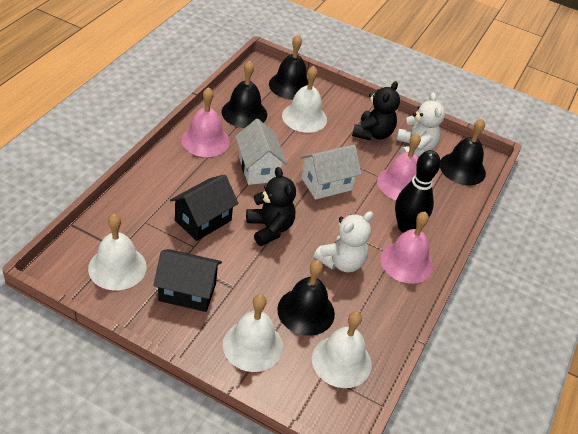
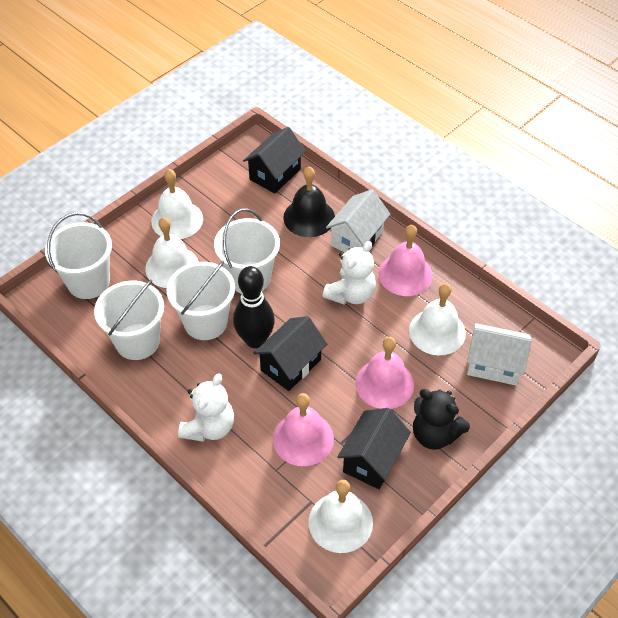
black bell: [222,61,267,128] [269,35,308,100] [277,260,335,336] [440,119,486,185] = 4 -> [283,166,335,237] = 1
black house: [153,249,222,312] [170,174,239,241] = 2 -> [243,127,306,194] [254,316,327,391] [337,408,411,489] = 3
black teddy bear: [246,167,296,246] [352,81,400,141] = 2 -> [413,389,470,450] = 1
white bucket: none = 0 -> [45,212,112,299] [94,280,164,360] [167,261,235,340] [214,209,280,294] = 4

